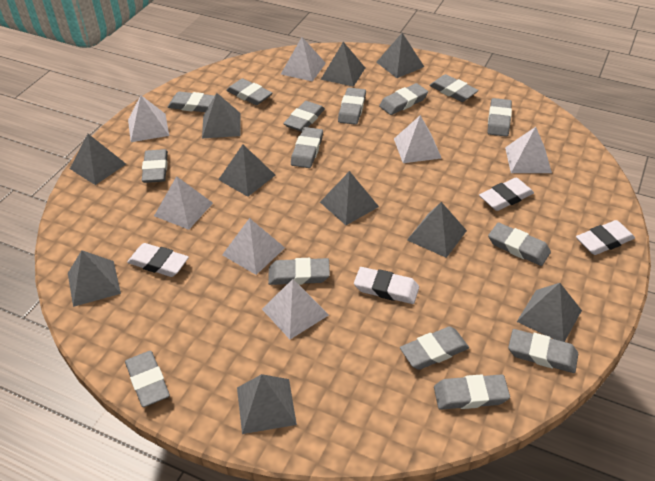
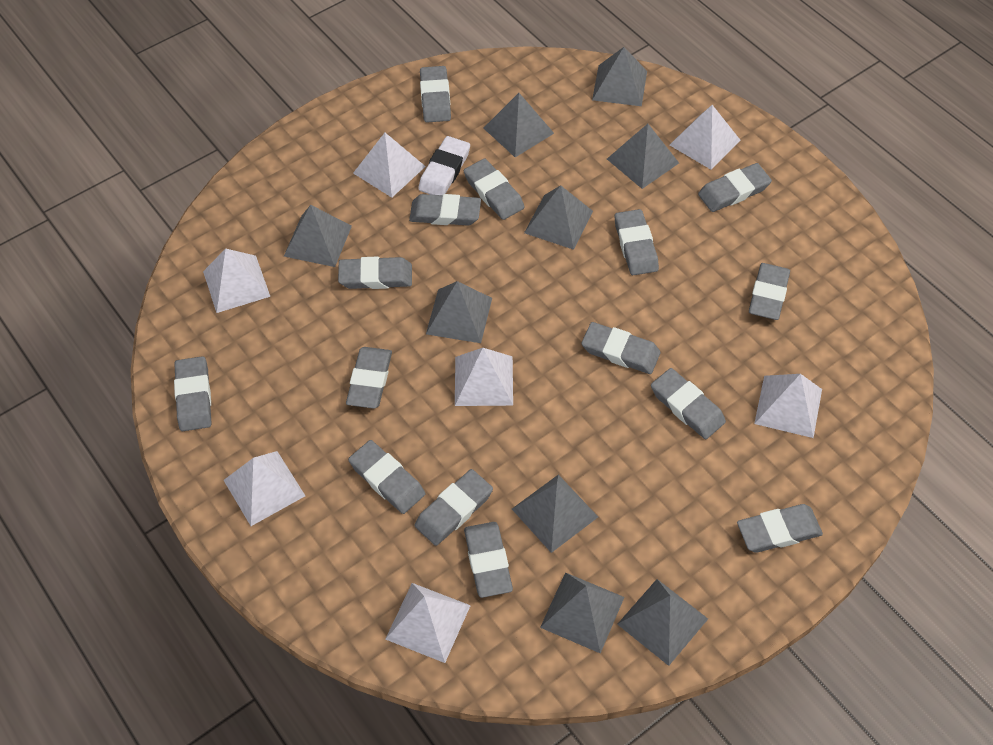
grey pyramid: [68,250,121,307] [70,134,126,185] [202,93,241,139] [218,145,275,197] [237,374,297,434] [320,171,379,225] [321,42,365,87] [376,33,424,78] [407,202,467,258] [517,283,582,342] = 10 -> [284,205,352,267] [426,281,492,343] [484,93,554,157] [512,474,598,553] [524,185,593,250] [540,572,624,653] [592,47,647,106] [607,124,679,189] [617,579,708,666] = 9
white eraser: [127,243,189,277] [354,267,419,304] [479,178,534,211] [576,220,635,255] = 4 -> [418,136,470,195] = 1

